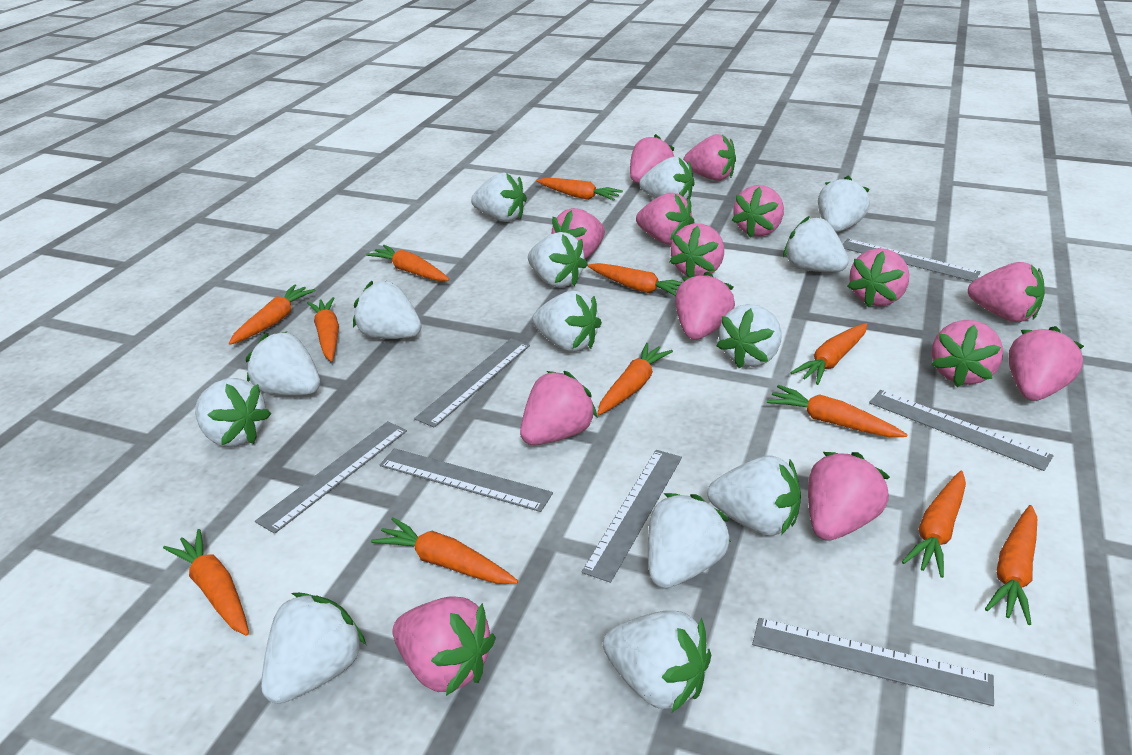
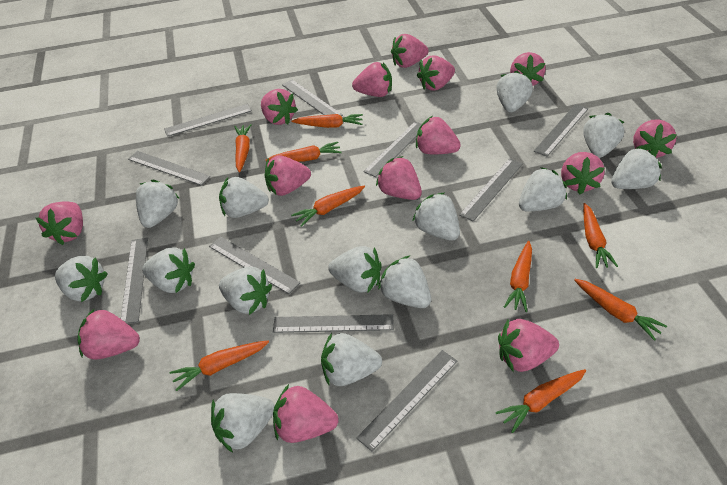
grey ruler: [255,421,407,534] [380,448,553,512] [414,339,530,428] [581,450,682,583] [752,618,994,706] [843,239,981,281] [869,390,1054,471] = 7 -> [121,238,148,324] [128,151,210,186] [164,104,252,137] [209,236,300,294] [273,314,394,333] [282,80,343,116] [356,350,457,451] [363,122,422,177] [459,158,523,222] [534,104,588,157] = 10
orange carrot: [163,529,249,636] [229,284,316,345] [307,297,339,361] [366,245,450,281] [371,517,518,584] [536,178,623,201] [587,263,683,296] [597,343,673,415] [767,385,908,437] [790,323,867,385] [902,471,966,578] [985,505,1037,625] = 12 -> [170,340,269,391] [234,124,251,172] [266,142,342,162] [291,186,365,227] [292,114,363,128] [495,369,586,433] [504,241,532,312] [574,279,667,341] [583,203,618,268] = 9

